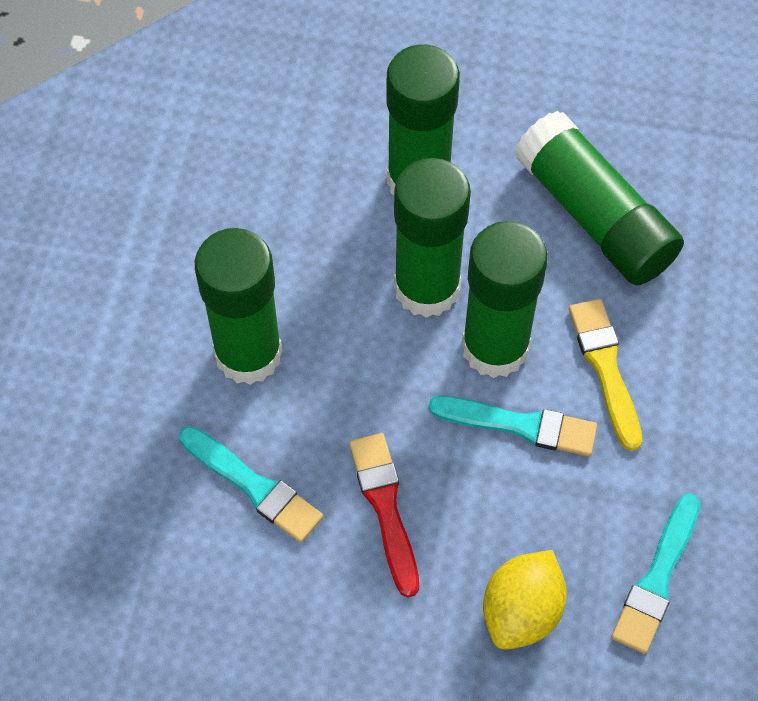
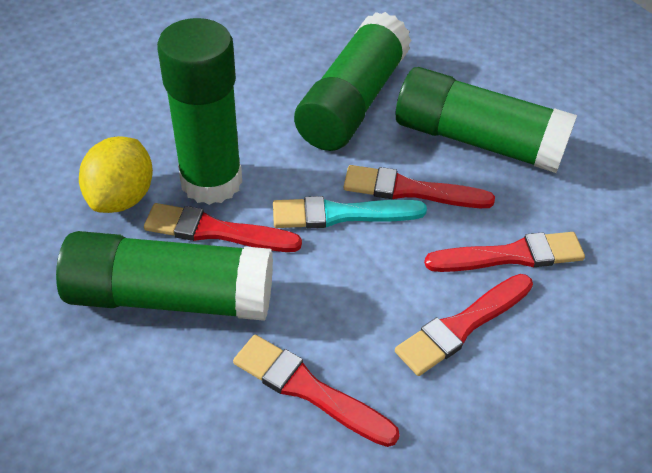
green glue stick: [195,228,282,385] [386,44,460,195] [394,158,471,318] [462,221,548,378] [514,111,684,285] = 5 -> [56,231,273,321] [157,18,242,205] [294,12,412,151] [396,67,577,173] = 4
red brush: [349,433,419,598] = 1 -> [144,203,302,252] [233,335,400,447] [344,165,495,208] [395,274,533,376] [424,232,585,272] = 5
turquoise brush: [179,426,323,543] [428,396,597,456] [611,493,700,654] = 3 -> [273,196,427,229] = 1
yellow brush: [569,299,642,451] = 1 -> none = 0

